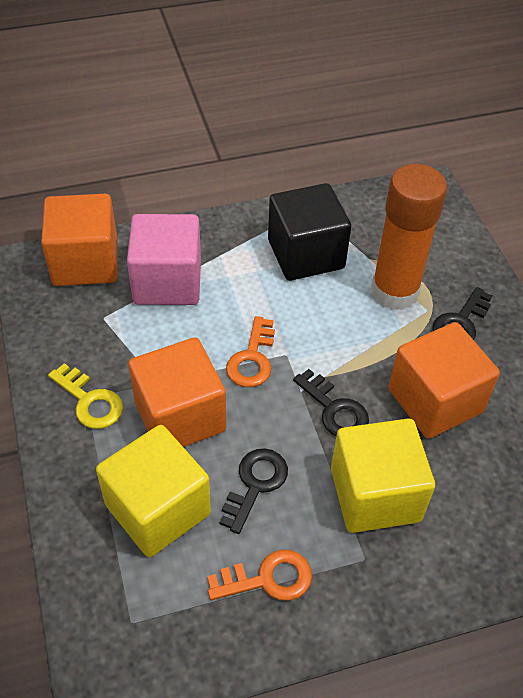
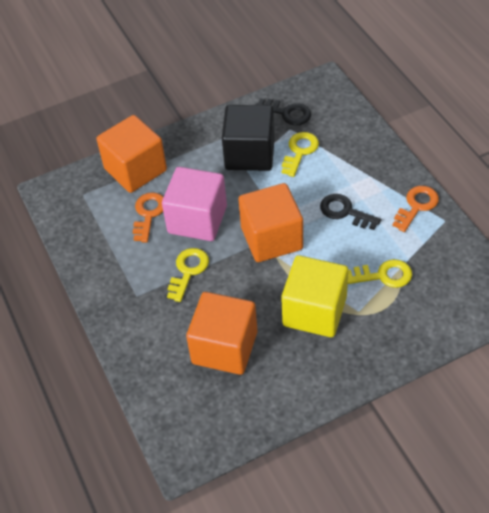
black key: [220,448,288,534] [293,369,369,436] [432,287,492,340] = 3 -> [256,98,311,125] [320,194,381,230] = 2
orange glue stick: [371,164,447,310] = 1 -> none = 0
yellow cube: [96,425,211,557] [331,419,435,533] = 2 -> [281,255,348,337] = 1
yellow key: [48,363,123,429] = 1 -> [167,248,209,302] [282,132,319,177] [348,259,412,288] = 3

